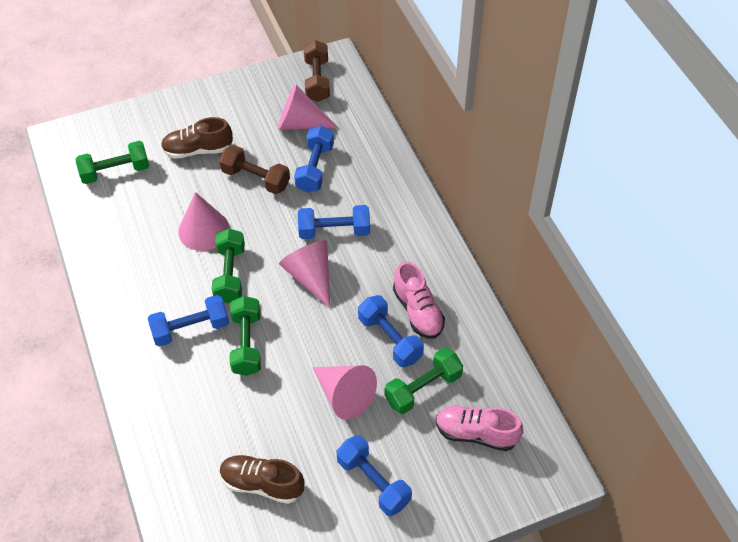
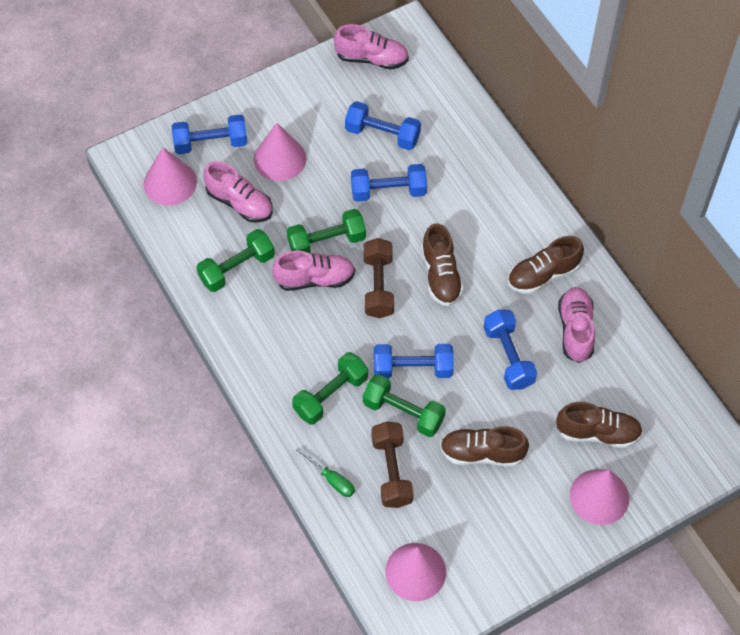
brown shoe: [161,117,233,159] [220,455,305,504] = 2 -> [421,223,464,306] [440,426,529,467] [508,236,584,294] [556,402,643,448] = 4
green screwdriver: none = 0 -> [296,447,355,497] = 1
pink shoe: [393,261,445,339] [436,406,523,451] = 2 -> [204,161,273,223] [272,251,355,291] [334,24,409,70] [558,287,595,363] = 4

